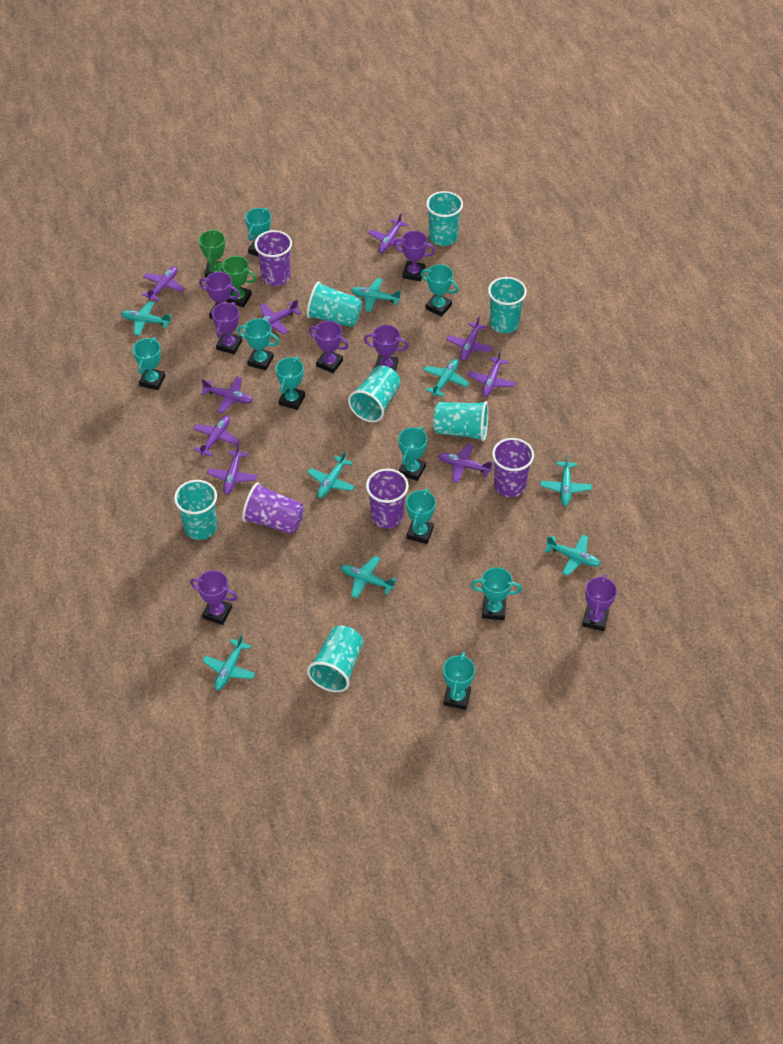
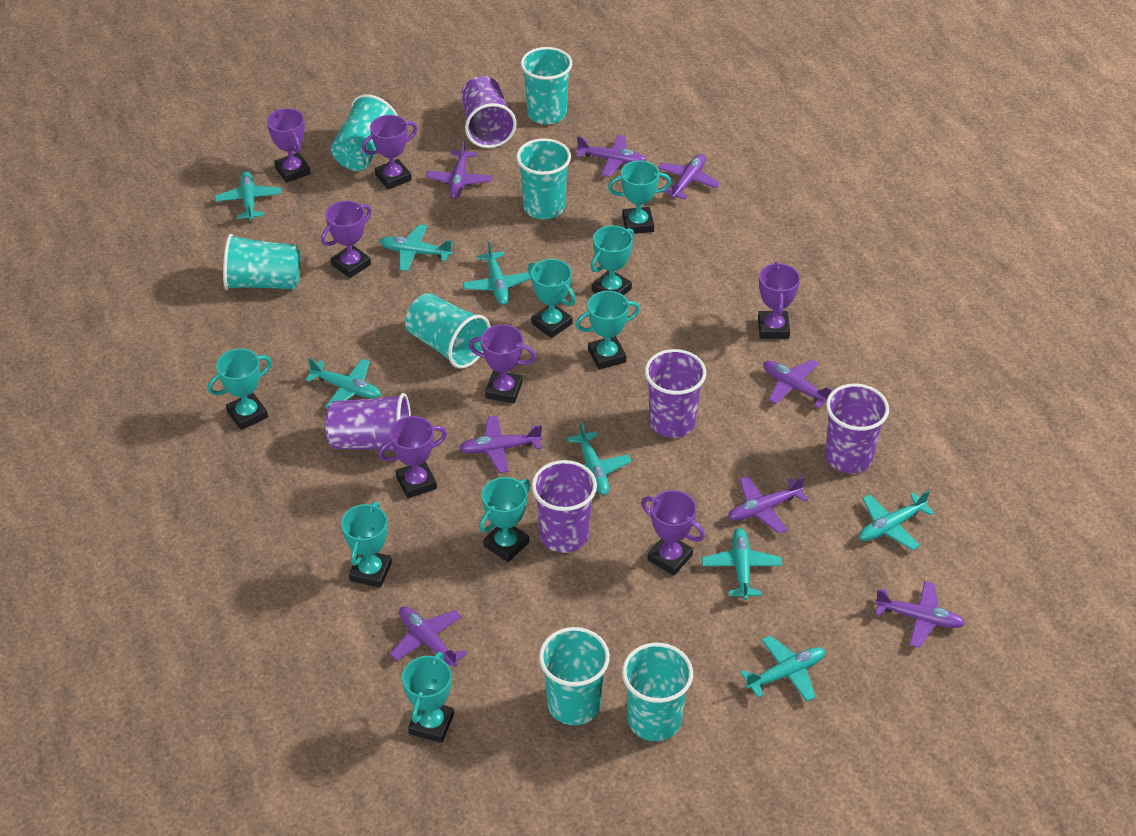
green trophy: [199,229,225,278] [216,256,256,307] = 2 -> none = 0
purple cup: [242,482,304,534] [254,230,292,286] [366,469,409,529] [492,438,534,497] = 4 -> [326,393,411,451] [461,76,516,148] [532,460,597,553] [645,349,706,438] [825,383,889,473] = 5
purple plane: [142,266,185,301] [193,416,239,457] [201,377,253,413] [207,444,258,495] [260,300,301,334] [369,213,408,253] [438,444,492,483] [446,316,493,361] [468,351,516,397] = 9 -> [390,606,467,667] [426,139,492,199] [459,415,542,473] [576,135,647,177] [658,154,720,199] [728,476,808,534] [763,359,833,408] [875,581,965,648] = 8
turquoise trophy: [133,337,165,390] [237,318,279,371] [245,208,271,256] [276,357,305,410] [398,427,427,481] [406,488,436,544] [421,264,459,317] [443,652,475,710] [471,567,522,620] = 9 -> [208,348,272,430] [341,502,392,588] [402,652,454,743] [479,477,530,562] [528,259,576,338] [576,291,640,370] [591,225,634,296] [608,160,671,234] = 8

